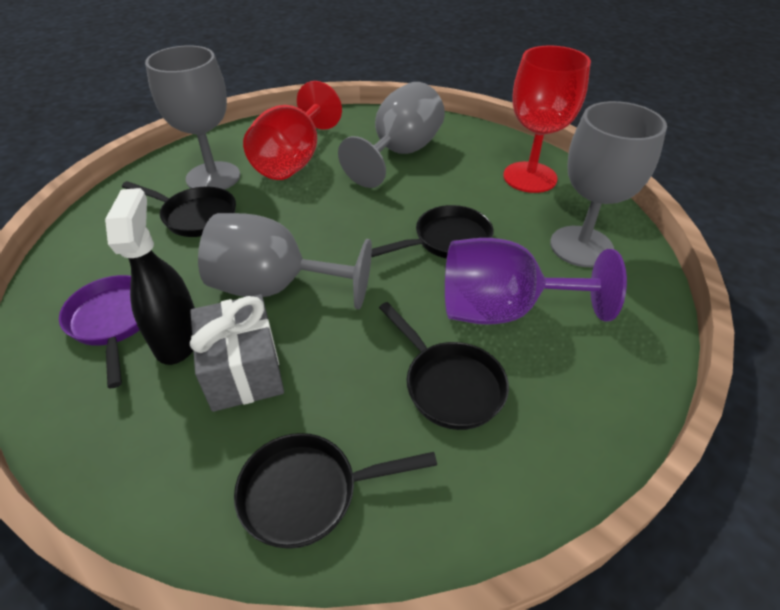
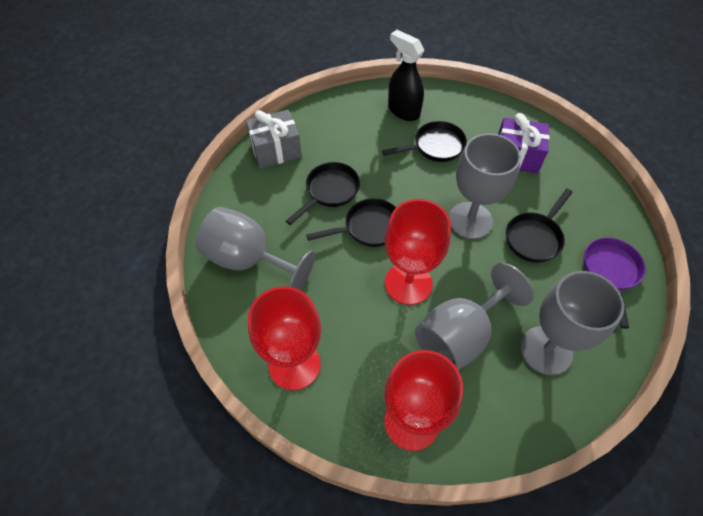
purple gift: none = 0 -> [498,113,549,174] = 1
purple goblet: [445,238,627,325] = 1 -> none = 0
red goblet: [243,81,342,180] [503,46,591,193] = 2 -> [248,286,321,390] [384,350,463,451] [385,199,451,305] = 3

